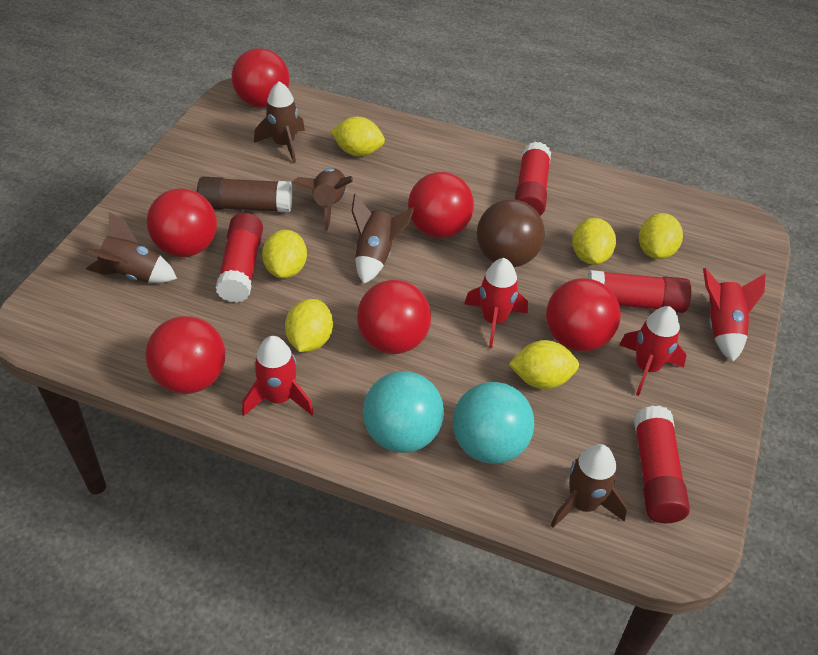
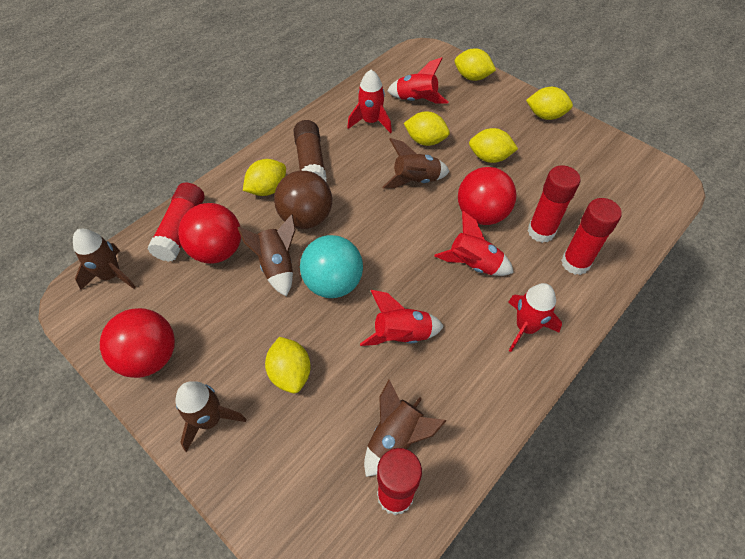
red ball: [145,316,225,394] [147,188,217,257] [232,48,289,108] [357,280,431,354] [408,172,474,238] [546,278,621,352] = 6 -> [100,308,175,378] [178,203,241,264] [458,167,517,225] = 3
red rocket: [242,336,314,416] [464,258,528,348] [619,306,687,396] [703,268,766,362] = 4 -> [347,70,392,133] [360,290,444,346] [387,57,449,104] [434,211,514,276] [508,283,562,352] = 5
turquoise ball: [363,371,444,453] [453,382,534,464] = 2 -> [300,235,363,298] = 1

